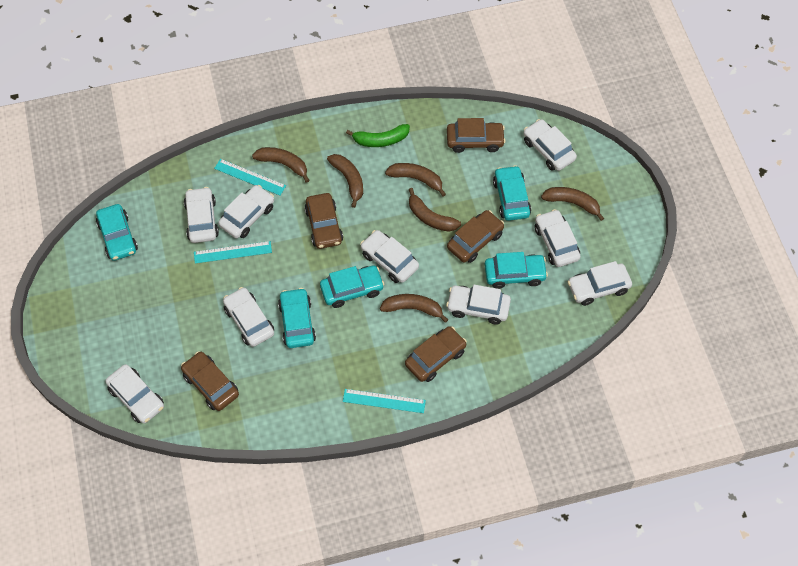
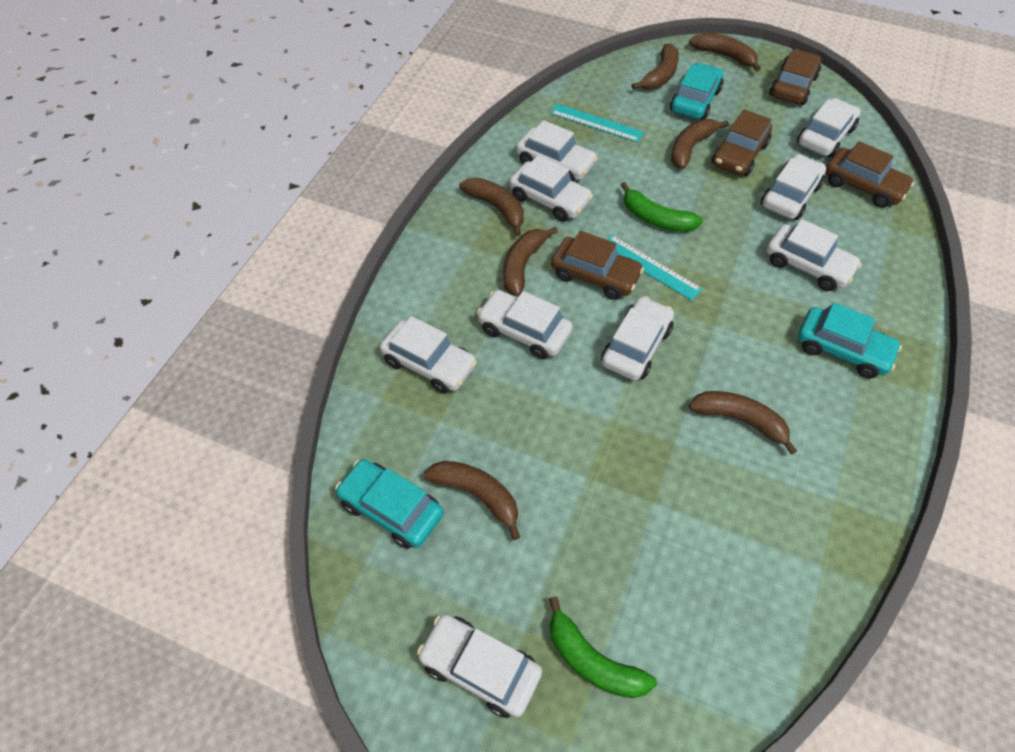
brown banana: [252,147,309,183] [327,154,363,208] [380,294,448,323] [385,163,446,196] [409,188,461,232] [541,187,604,221] = 6 -> [424,461,520,540] [459,177,524,236] [503,227,558,297] [632,43,679,90] [671,119,729,169] [689,32,761,72] [689,391,797,455] = 7
brown car: [181,351,239,411] [304,193,343,249] [405,326,467,382] [447,118,506,153] [447,210,504,263] = 5 -> [551,231,644,300] [712,109,772,176] [769,49,821,105] [826,141,915,208] = 4
green banana: [346,124,410,147] = 1 -> [549,596,657,698] [621,182,703,232] = 2
turquoise car: [96,204,138,261] [278,288,316,348] [320,266,384,308] [484,252,548,289] [493,165,531,221] = 5 -> [335,459,444,549] [670,63,723,120] [798,302,902,378] = 3
turquoise ruler: [194,241,272,264] [214,159,286,195] [343,389,426,413] = 3 -> [550,104,644,142] [606,235,703,301] = 2

